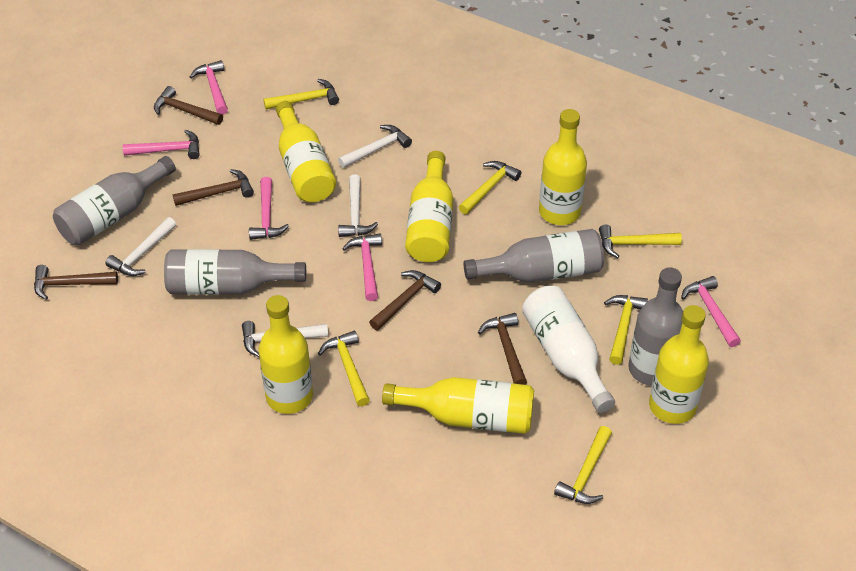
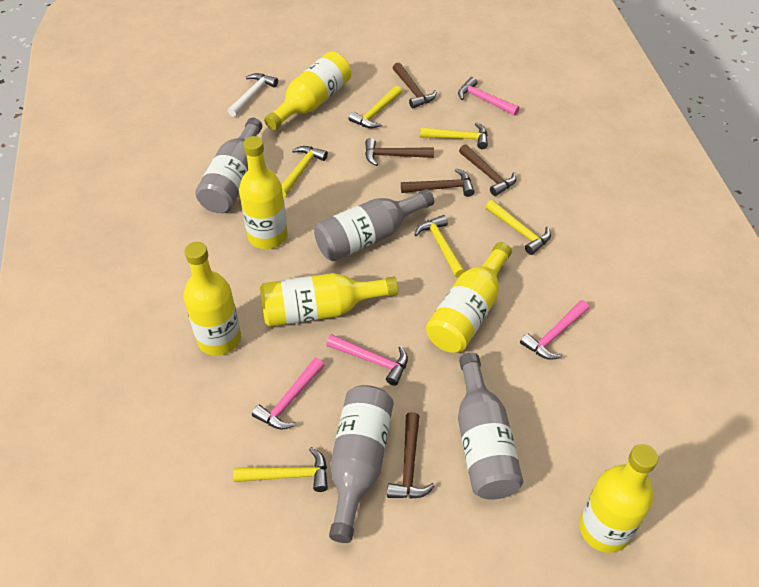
pink hammer: [123,130,200,159] [190,60,228,115] [249,177,289,240] [342,233,382,301] [681,276,741,347] = 5 -> [252,358,324,430] [326,334,408,386] [458,77,520,116] [520,300,589,360] = 4
white bottle: [522,286,615,413] = 1 -> none = 0
white hammer: [105,217,176,276] [242,321,328,357] [338,125,412,168] [338,174,378,237] = 4 -> [228,73,278,117] = 1

